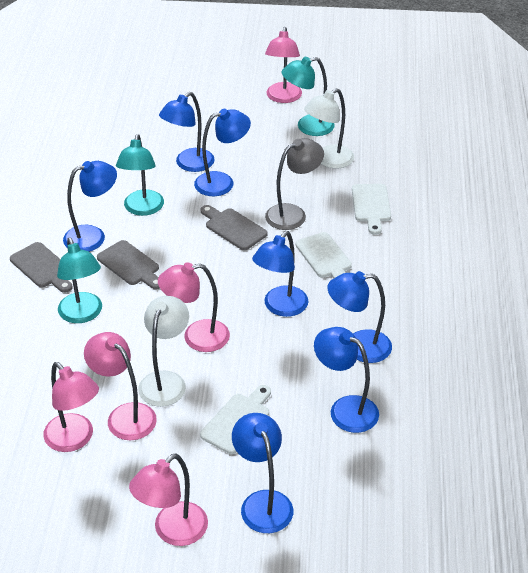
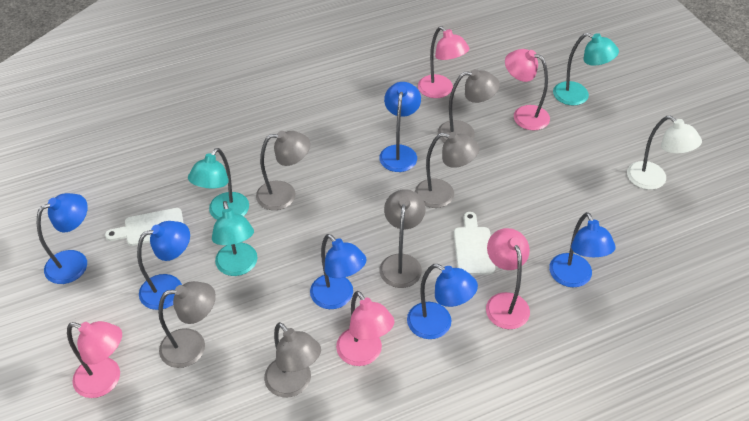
blue lamp: [63,161,117,252] [159,92,215,172] [194,109,251,196] [232,413,293,533] [252,231,309,317] [314,327,379,433] [328,271,392,363] = 7 -> [37,193,88,284] [137,221,190,310] [310,234,367,309] [379,82,421,172] [407,264,478,339] [549,212,616,287] = 6
grey cutting board: [10,242,73,293] [97,240,160,290] [200,205,268,250] = 3 -> none = 0
grey lamp: [265,138,324,230] = 1 -> [158,281,216,368] [256,131,310,210] [264,322,321,398] [379,189,425,288] [415,132,479,208] [438,69,500,143] = 6
white cutting board: [200,385,271,454] [296,232,352,279] [352,184,391,235] = 3 -> [105,208,183,246] [454,212,495,275] = 2
white lamp: [138,296,189,407] [304,88,354,168] = 2 -> [627,116,702,190] = 1

